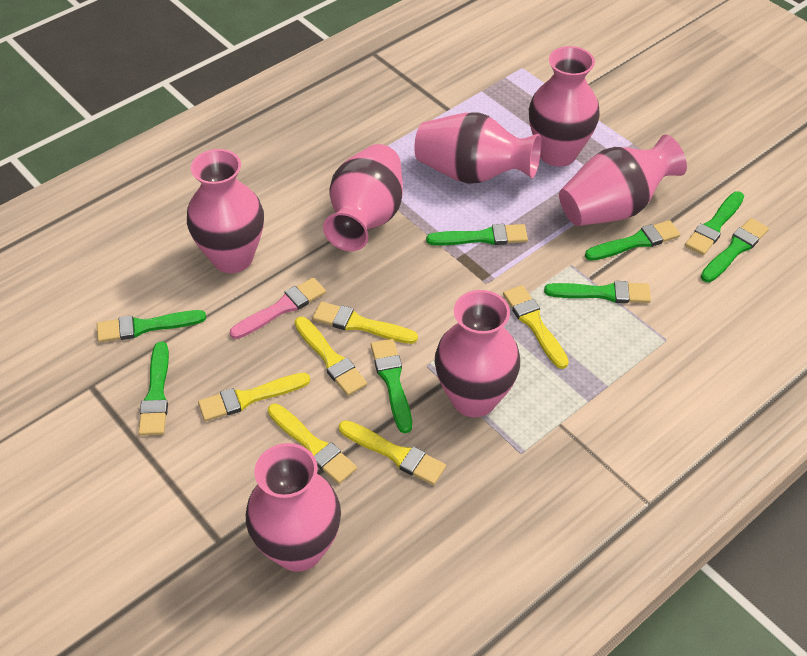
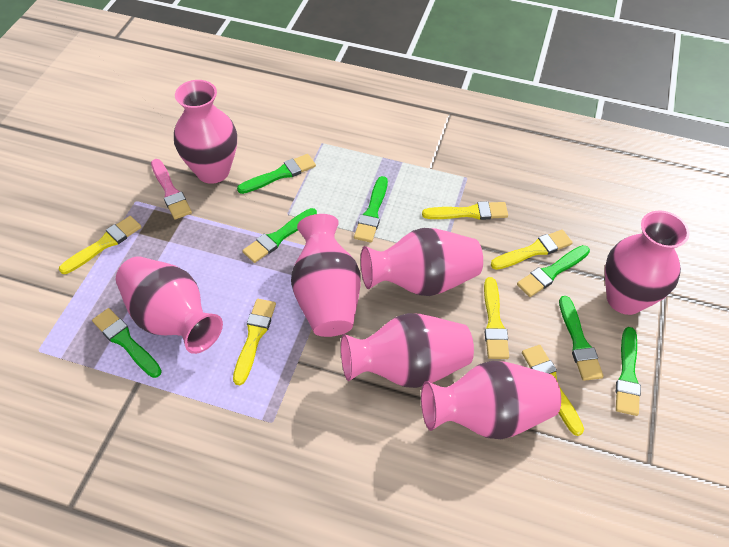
green brush: [97,310,206,343] [138,342,169,436] [371,339,412,433] [426,224,528,245] [544,281,651,303] [585,220,680,261] [685,191,744,255] [701,218,769,282] = 8 -> [92,308,162,378] [237,154,316,194] [242,208,317,263] [354,176,388,243] [517,245,590,297] [559,296,604,381] [616,327,641,416] = 7

